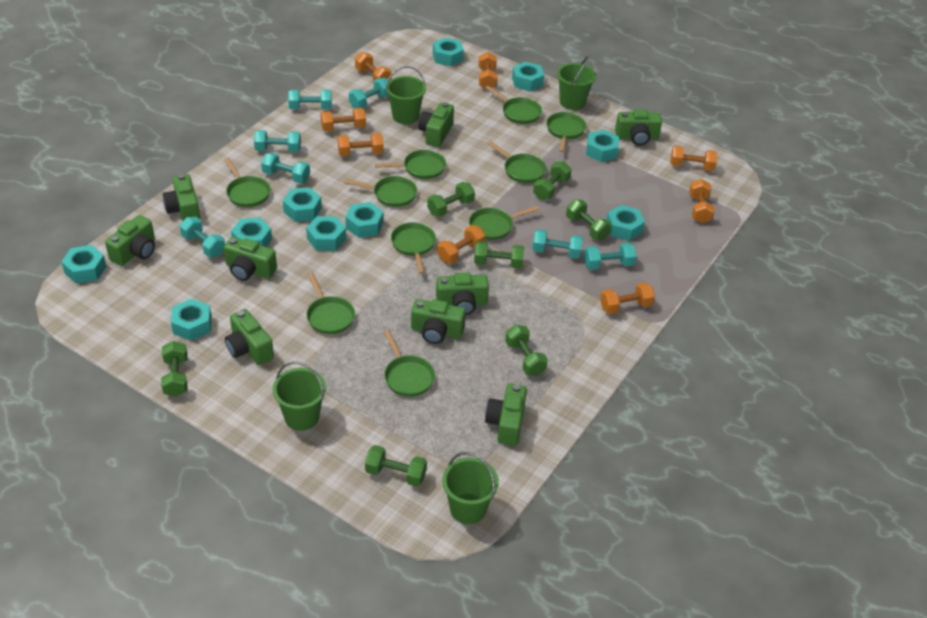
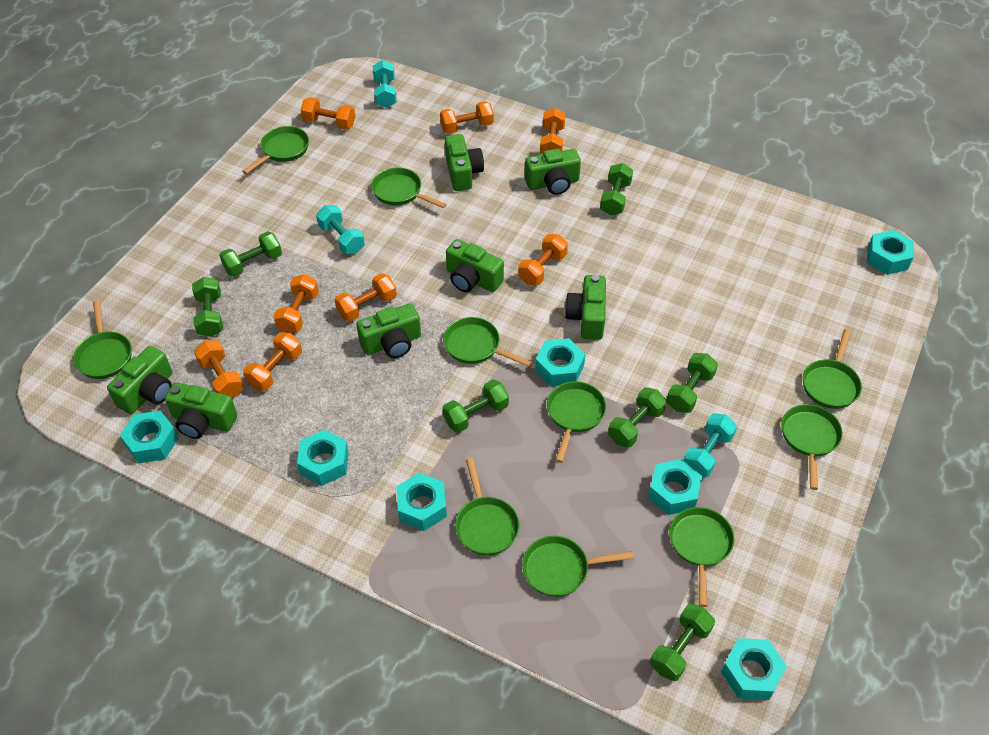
green bucket: [273,361,326,431] [386,66,426,124] [442,452,499,524] [557,56,596,110] = 4 -> none = 0
green camera: [105,215,155,266] [163,174,200,222] [224,237,277,281] [225,309,274,365] [411,299,466,344] [418,102,454,147] [436,273,489,315] [485,383,527,446] [615,109,662,146] = 9 -> [107,346,172,414] [165,382,237,439] [356,303,421,358] [445,134,484,191] [446,239,504,292] [525,149,581,195] [565,275,606,340] = 7
turquoise dumbbell: [180,217,225,257] [254,130,301,152] [261,153,310,184] [288,90,332,109] [349,78,389,108] [532,229,583,259] [584,243,637,270] = 7 -> [316,205,365,254] [373,60,397,108] [684,413,737,478] = 3
turquoise nut: [61,245,107,284] [171,299,212,341] [231,217,272,247] [283,187,322,222] [306,216,346,251] [345,202,384,238] [433,37,464,66] [512,62,544,92] [586,130,619,162] [607,205,645,241] = 10 -> [120,411,179,463] [297,430,349,486] [396,473,447,531] [535,338,585,387] [648,459,702,515] [721,638,787,700] [867,230,914,275] = 7

